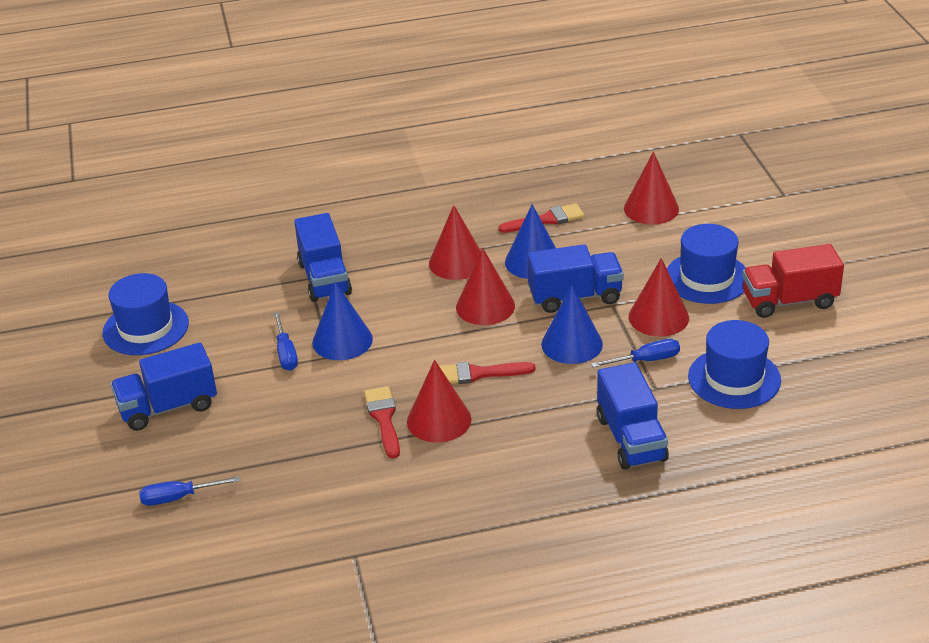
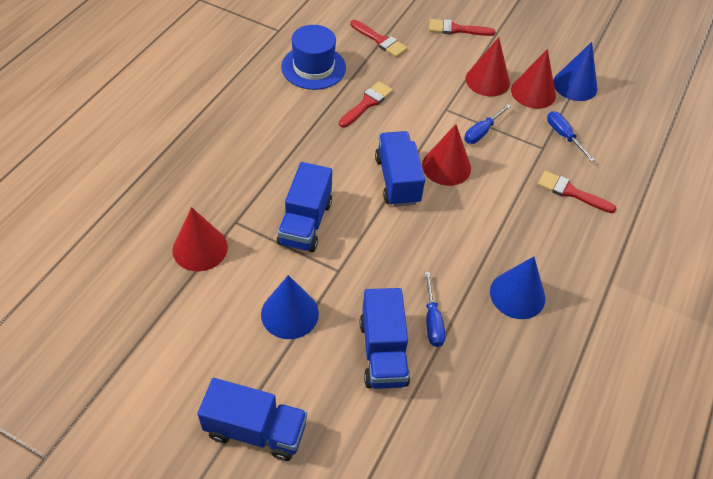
blue hat: [102,273,189,355] [667,224,746,304] [688,320,781,409] = 3 -> [281,25,346,90] = 1
red brush: [364,386,400,459] [439,362,535,384] [498,203,584,233] = 3 -> [339,81,393,127] [350,20,408,57] [429,19,495,36] [538,171,616,213] = 4
red cone: [407,360,471,443] [429,205,481,280] [456,248,515,325] [624,152,679,225] [629,258,689,337] = 5 -> [172,207,228,271] [422,124,471,186] [465,37,510,96] [511,49,556,109] = 4
red truck: [742,244,844,318] = 1 -> none = 0

